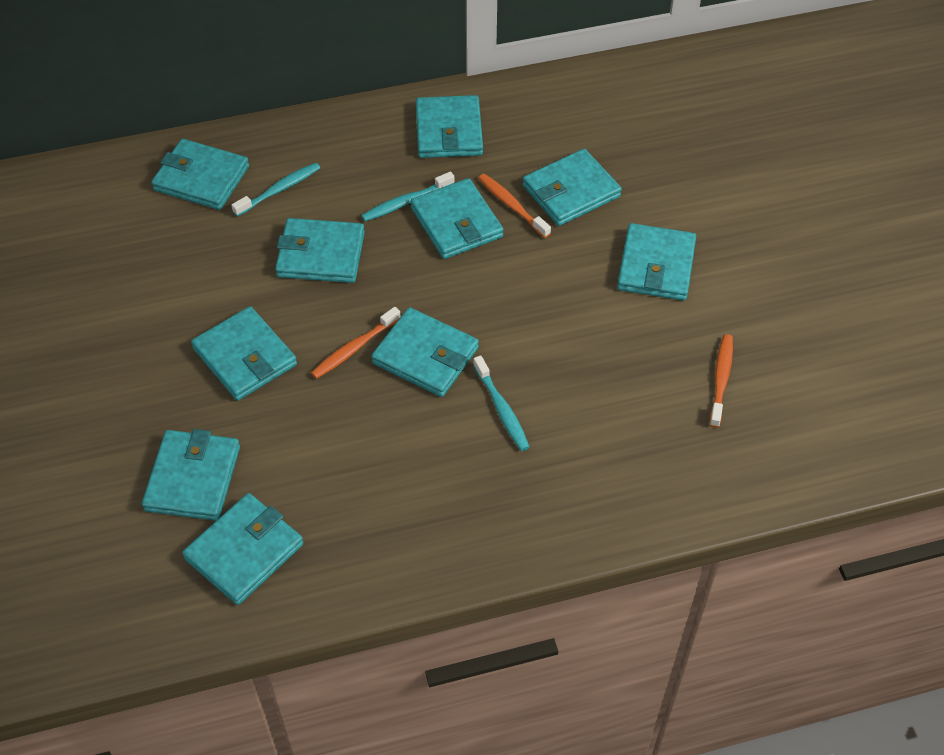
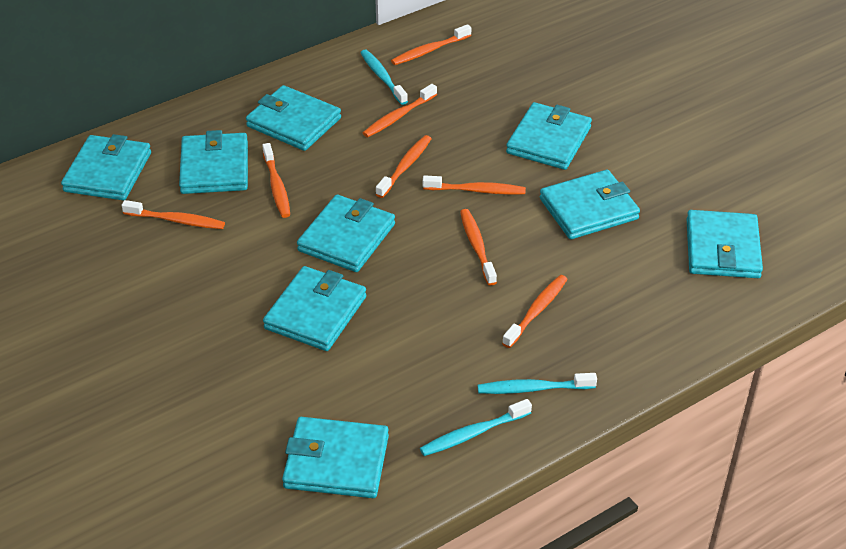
orange toothbrush: [311,307,401,379] [478,174,551,238] [709,334,733,428] = 3 -> [122,200,225,229] [262,143,290,218] [363,84,437,137] [376,135,432,198] [391,24,471,65] [423,175,526,195] [460,209,497,286] [502,275,568,348] = 8
turquoise wallet: [142,429,240,521] [151,139,249,210] [182,493,304,605] [191,306,297,401] [275,218,365,283] [371,307,479,397] [410,178,504,259] [416,95,483,158] [523,149,622,226] [617,223,696,300] = 10 -> [61,134,151,200] [179,130,248,194] [246,85,341,151] [263,266,366,351] [282,417,389,498] [297,195,395,272] [506,102,592,170] [540,170,640,239] [687,210,763,278] = 9

